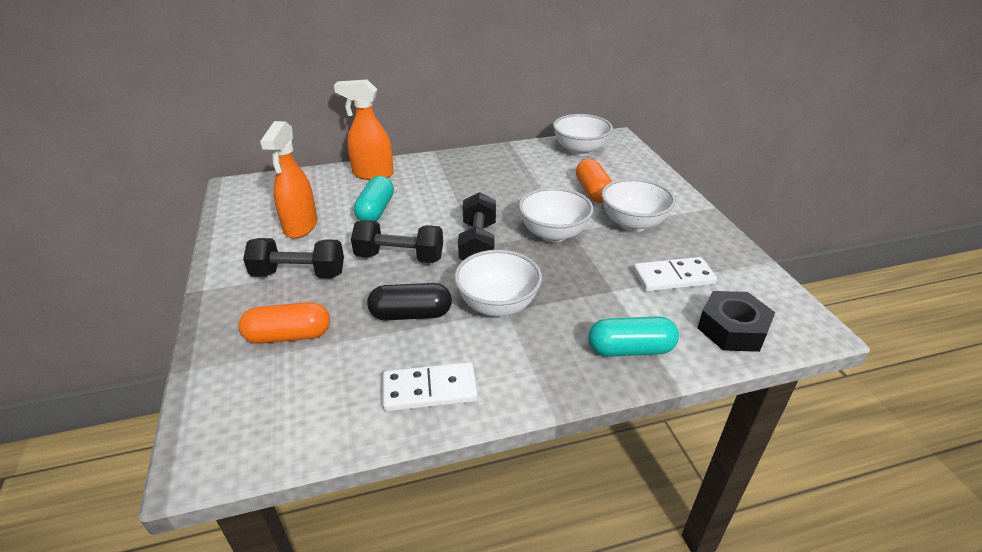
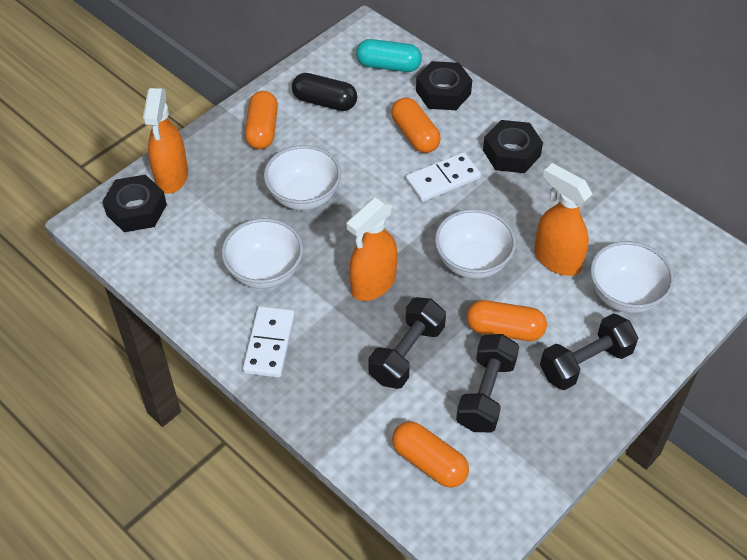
black nut: [697,291,775,352] = 1 -> [102,175,167,232] [416,61,472,110] [483,120,543,173] = 3
orange capsule: [239,302,330,344] [576,159,612,203] = 2 -> [245,91,278,149] [391,97,441,153] [392,421,469,488] [467,300,547,341] = 4
orange spray bottle: [260,121,318,239] [334,80,394,180] = 2 -> [143,88,188,194] [347,197,398,301] [534,163,592,276] = 3
turquoise capsule: [354,176,394,221] [588,316,679,357] = 2 -> [356,39,422,72] = 1

